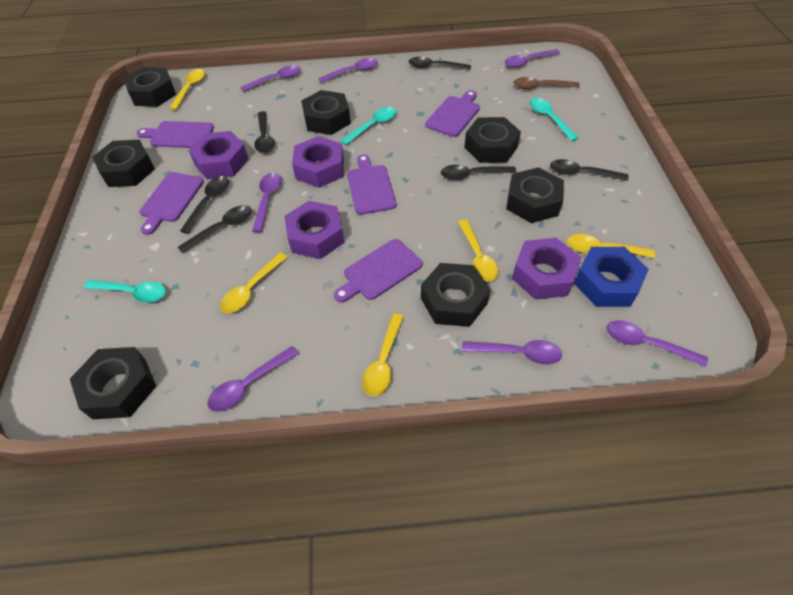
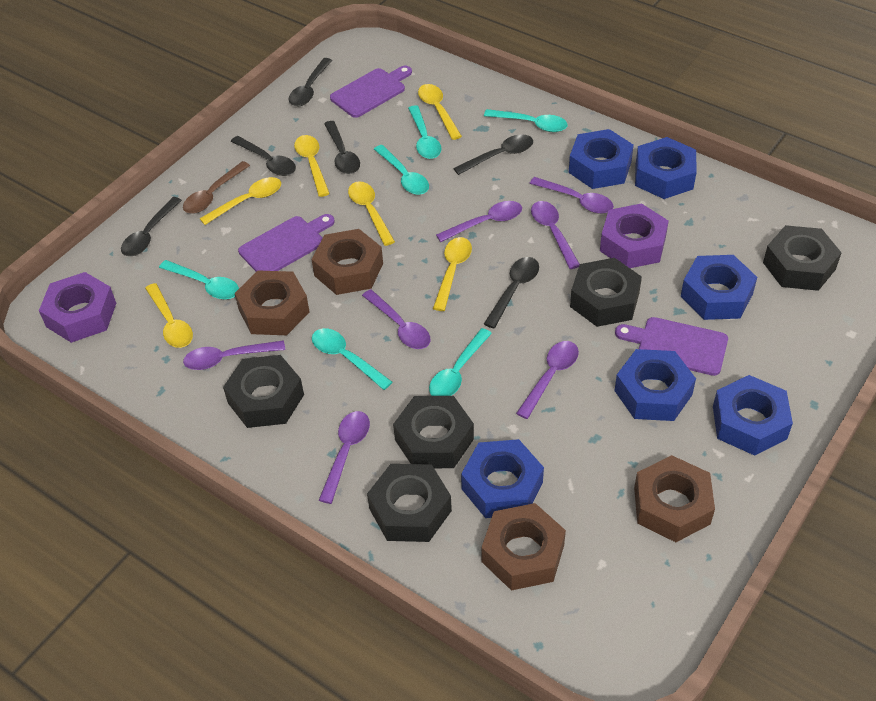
black nut: [70,347,156,419] [93,140,155,187] [124,67,176,107] [301,90,351,135] [421,263,490,327] [465,117,521,163] [506,167,564,223] = 7 -> [223,355,304,428] [367,464,452,542] [393,396,474,468] [570,258,642,327] [763,225,842,291] = 5
blue nut: [574,247,649,307] = 1 -> [461,439,544,518] [569,129,634,189] [614,349,696,421] [635,137,697,199] [681,255,757,320] [713,375,793,456] = 6
brown nut: none = 0 -> [235,271,310,335] [312,229,383,295] [481,503,566,591] [634,455,715,542] = 4
purple cutting board: [137,121,214,148] [140,172,204,235] [334,239,423,302] [347,154,397,215] [425,90,480,137] = 5 -> [238,214,335,272] [330,66,412,118] [615,317,728,376] = 3
purple nut: [188,131,248,179] [284,201,345,259] [292,136,344,188] [512,238,581,300] = 4 -> [39,272,116,343] [600,203,669,268] = 2
turquoise spoon: [84,280,166,302] [341,107,396,145] [530,98,578,141] = 3 -> [159,260,239,300] [312,328,392,390] [374,145,429,195] [408,105,442,159] [429,328,492,396] [484,109,568,132] = 6
yellow spoon: [169,69,205,110] [220,252,288,313] [362,313,404,396] [458,219,498,281] [566,234,655,258] = 5 -> [145,283,193,348] [200,177,281,225] [294,135,330,197] [348,181,395,246] [418,84,462,140] [433,237,472,311] = 6

